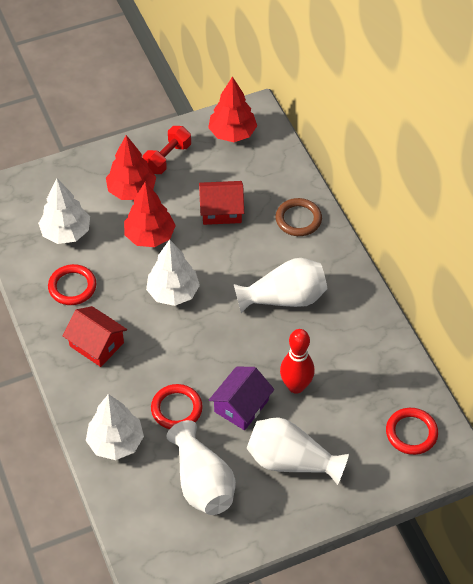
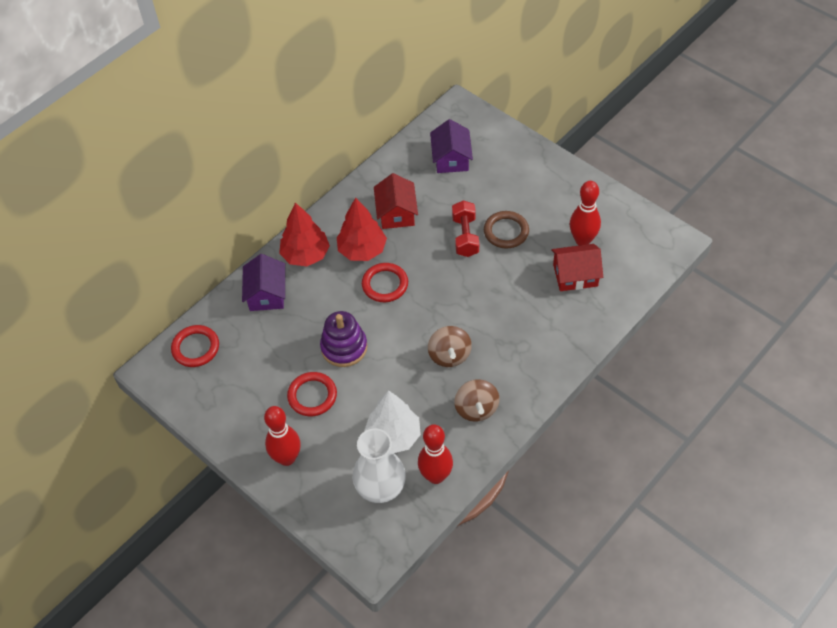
brown spinning top: none = 0 -> [428,326,472,367] [454,379,499,422] = 2
purple house: [209,367,274,430] = 1 -> [242,254,285,311] [430,119,473,173] = 2
purple stacking toy: none = 0 -> [320,311,367,367] = 1
red bowling pin: [280,329,315,394] = 1 -> [264,406,301,466] [418,424,453,484] [570,181,601,245] = 3
red tree: [106,135,156,200] [124,182,176,247] [208,77,257,142] = 3 -> [279,202,330,266] [337,198,387,261] = 2
white tree: [38,178,90,244] [86,394,144,460] [146,240,200,306] = 3 -> [364,390,421,453] = 1
white vase: [167,420,236,515] [234,258,327,313] [246,417,349,485] = 3 -> [352,428,406,503] = 1

